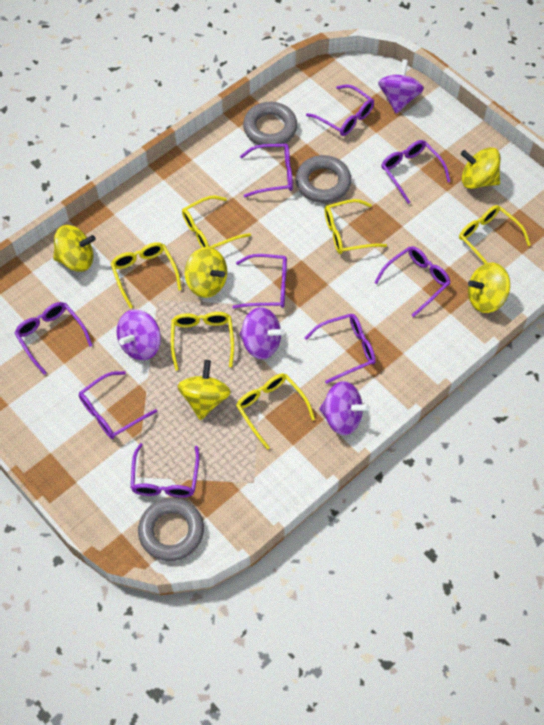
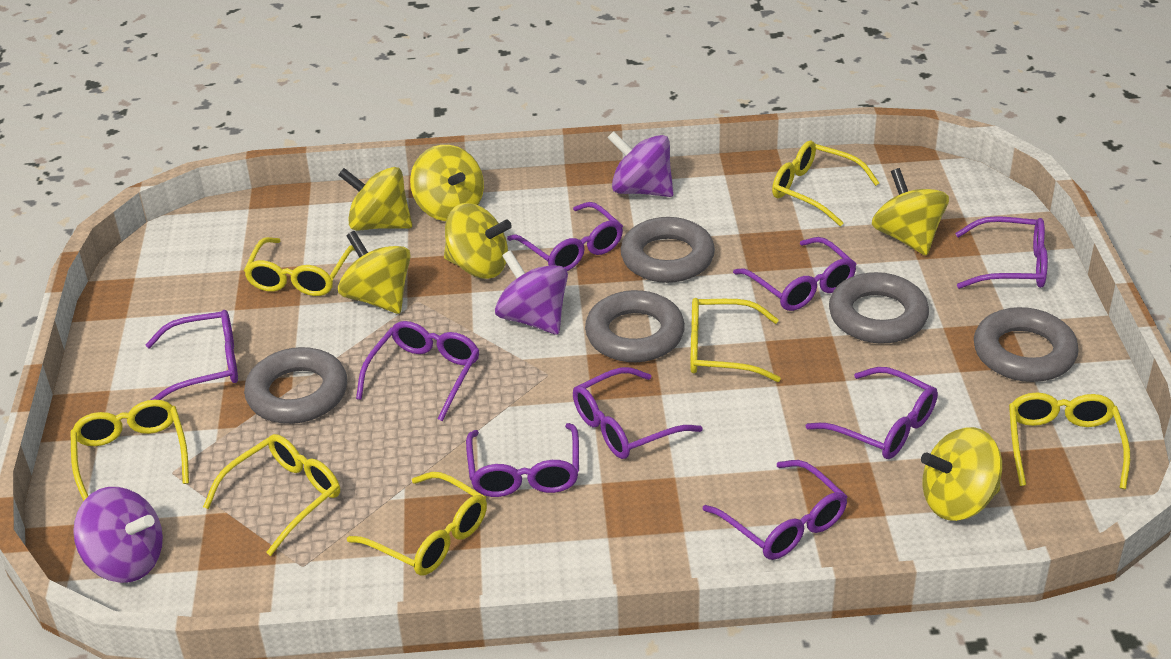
grey ring: [138,498,204,561] [243,102,298,145] [296,155,352,203] = 3 -> [244,347,347,424] [585,290,685,362] [621,217,715,283] [829,272,929,344] [974,307,1078,382] = 5
purple spinning top: [116,310,161,360] [239,307,285,359] [319,381,370,435] [378,59,424,114] = 4 -> [73,487,163,583] [495,250,568,335] [607,131,674,197] = 3
yellow glasses: [111,242,182,309] [171,312,234,370] [182,196,251,248] [236,373,315,450] [325,199,387,254] [459,205,531,264] = 6 -> [70,400,189,501] [203,434,340,556] [243,237,355,296] [347,472,487,576] [690,298,781,382] [772,141,879,226] [1009,392,1130,489] = 7
yellow spinning top: [53,225,96,272] [177,360,231,420] [185,247,227,298] [461,147,501,189] [468,263,510,313] = 5 -> [338,167,412,231] [338,231,411,314] [410,145,484,221] [444,203,512,279] [872,168,949,256] [921,427,1002,521] = 6

